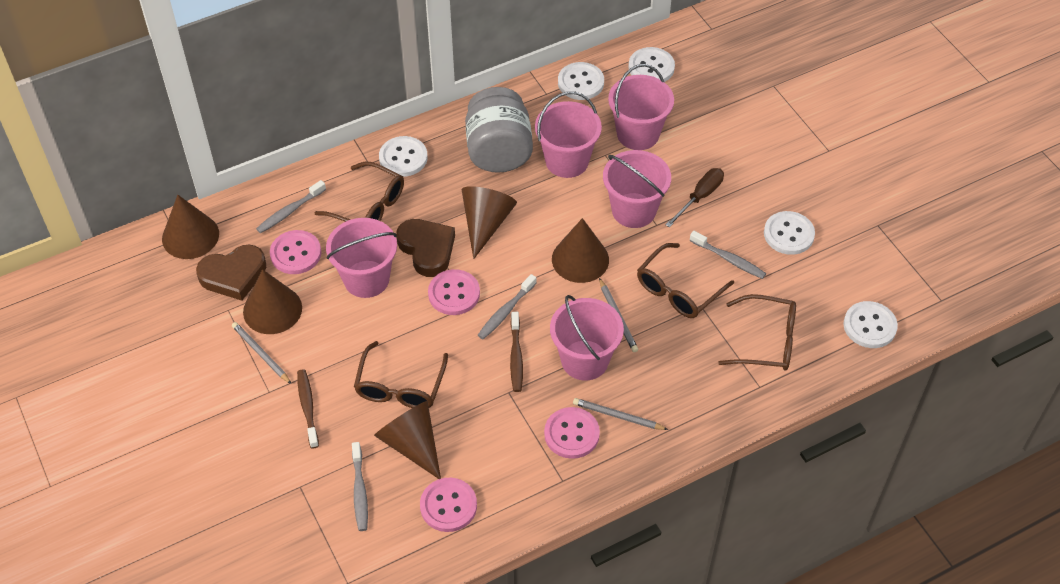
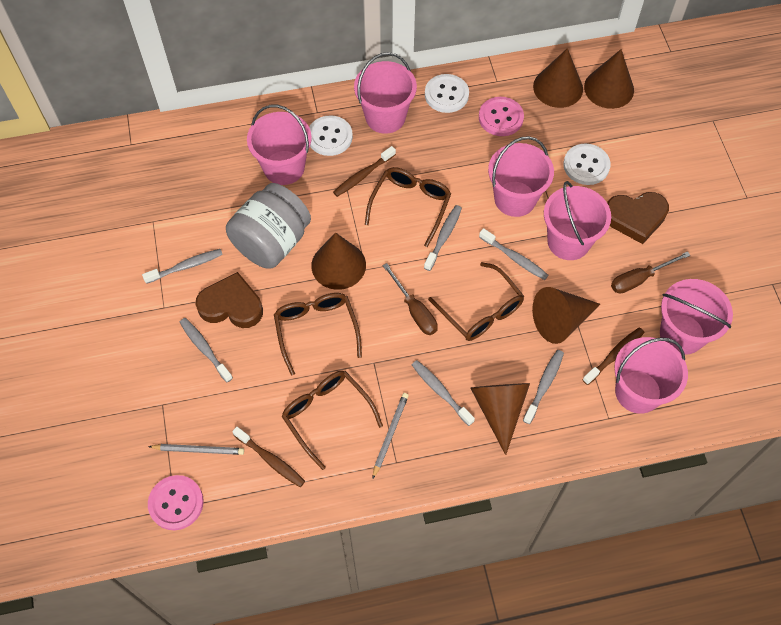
brown screwdriver: [665,168,724,228] = 1 -> [383,263,438,335] [611,251,690,294] = 2
brown toothbrush: [297,369,319,449] [510,312,523,392] = 2 -> [232,427,305,487] [333,146,396,197] [582,327,644,385] = 3
grey pencil: [232,322,291,384] [573,398,668,430] [599,278,638,352] = 3 -> [148,444,244,455] [372,393,409,479] = 2
grey toothbrush: [256,180,326,233] [352,442,368,531] [478,274,537,339] [689,231,766,279] = 4 -> [142,249,223,284] [180,318,233,382] [412,360,475,426] [424,205,462,271] [479,228,548,280] [523,350,564,424] = 6
pink bucket: [326,218,397,298] [535,91,602,178] [550,295,624,380] [603,150,671,228] [608,64,674,150] = 5 -> [247,105,312,185] [354,52,417,134] [488,136,554,217] [544,181,611,260] [614,337,688,414] [660,279,733,355] = 6
pink button: [270,230,321,274] [420,478,477,532] [428,269,480,315] [544,407,600,459] = 4 -> [148,475,204,530] [479,97,524,136] = 2
white button: [379,136,427,177] [558,62,604,100] [628,47,675,82] [764,211,815,255] [843,301,898,348] = 5 -> [309,115,353,156] [425,74,469,113] [563,144,611,185] = 3

